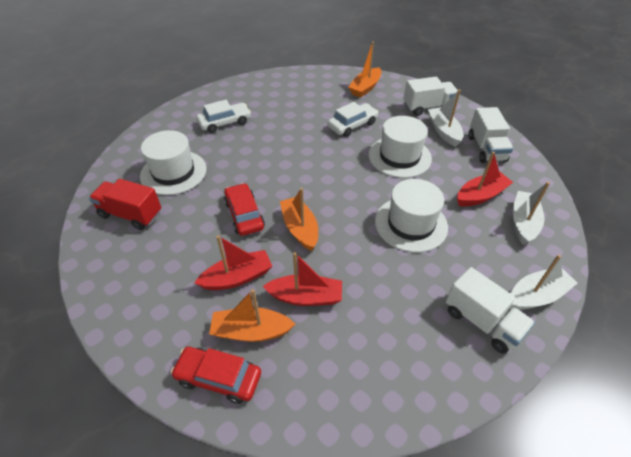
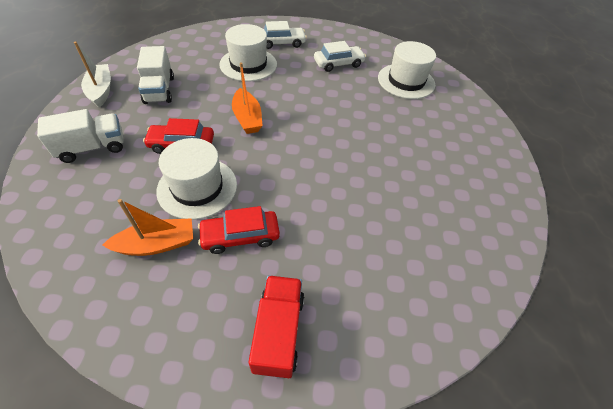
orange boat: [209,289,295,342] [280,188,318,251] [348,41,381,98] = 3 -> [102,199,193,256] [232,62,263,134] = 2
red boat: [194,235,272,290] [262,252,342,306] [457,152,513,206] = 3 -> none = 0
white boat: [428,89,463,147] [509,255,578,310] [512,182,550,245] = 3 -> [74,42,111,108] = 1
white truck: [403,77,458,116] [446,267,535,354] [468,107,513,163] = 3 -> [37,109,124,163] [137,46,174,104] = 2

